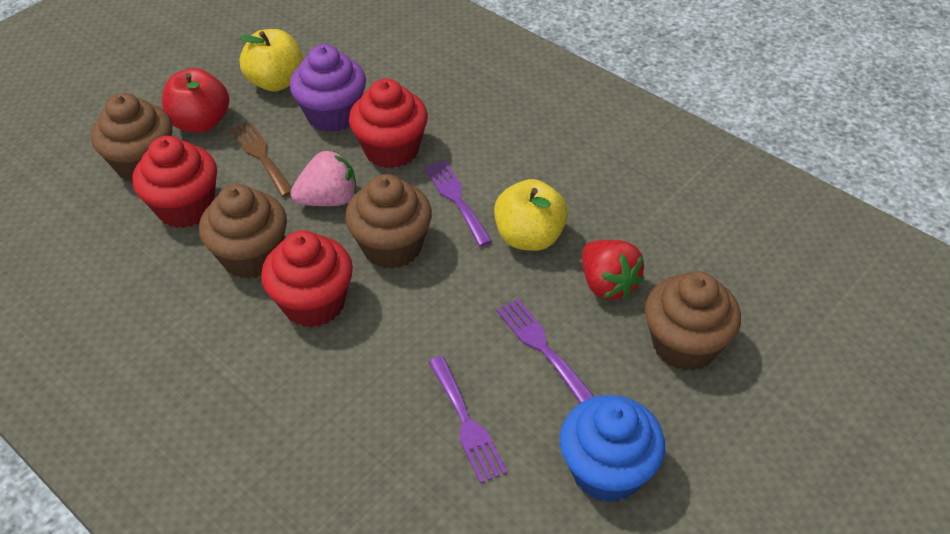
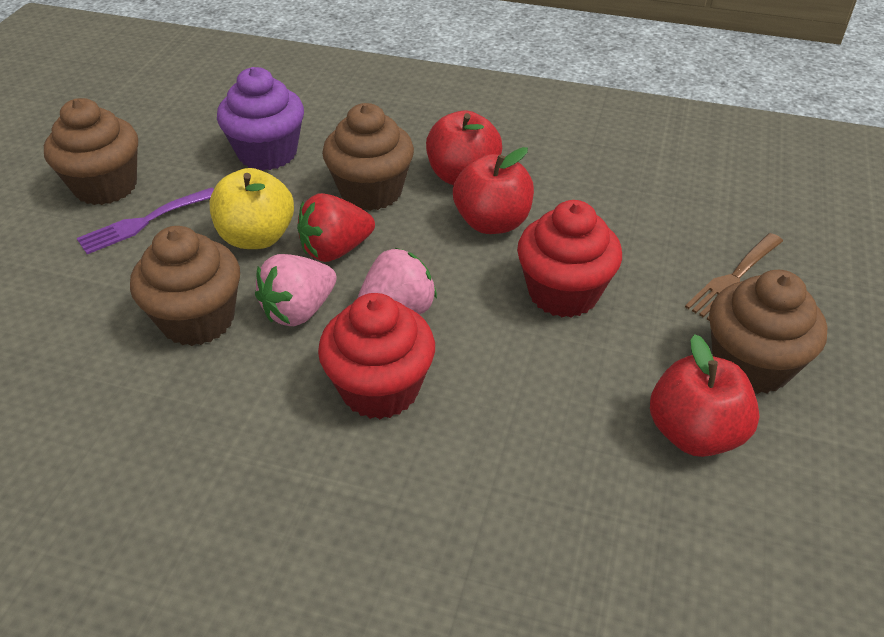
blue cupcake: [560,395,665,503] = 1 -> none = 0
pink strawberry: [291,150,356,206] = 1 -> [255,254,337,326] [357,247,437,315] = 2
purple fork: [424,160,492,246] [429,356,507,484] [496,299,595,403] = 3 -> [77,187,214,254] = 1
red apple: [162,68,229,133] = 1 -> [426,110,502,185] [453,147,534,234] [650,334,760,457] = 3
red cupcake: [133,136,217,228] [261,230,353,328] [349,79,428,169] = 3 -> [318,293,435,419] [517,200,622,317] = 2
yellow apple: [239,29,304,92] [494,179,568,251] = 2 -> [210,168,294,249] = 1

